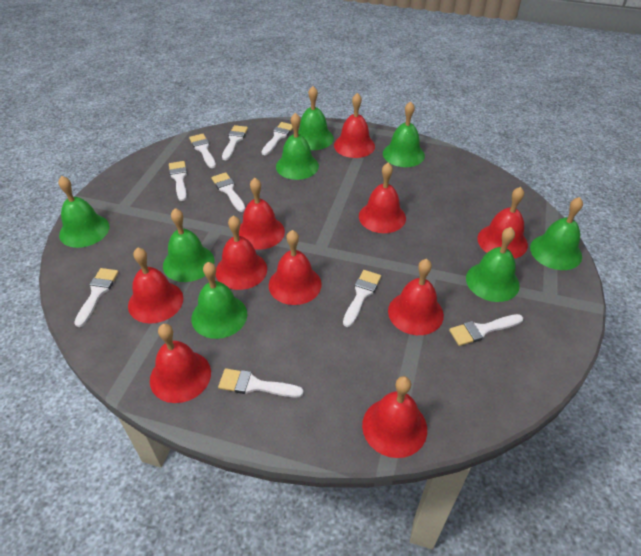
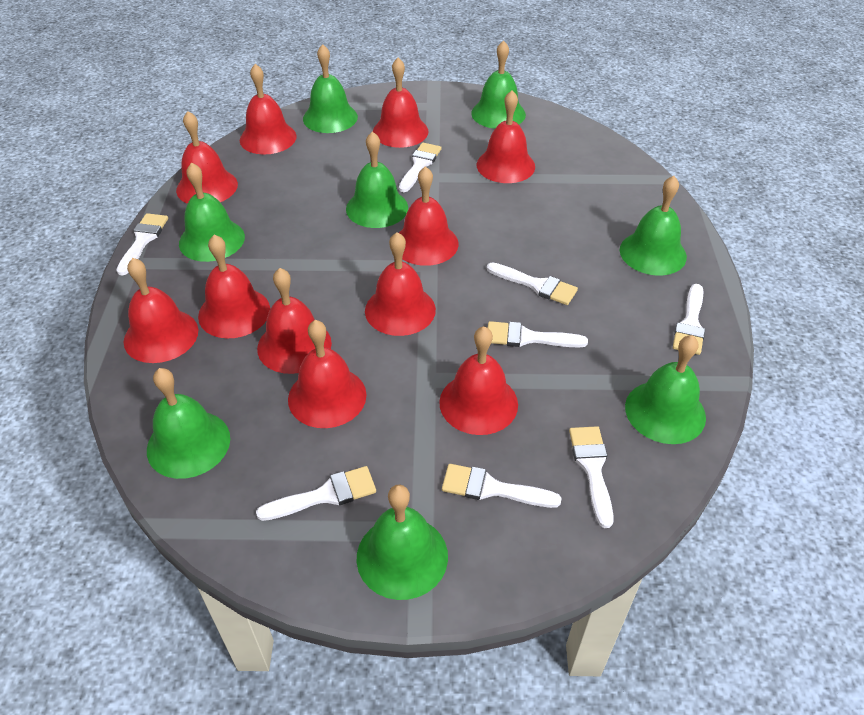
red bell: [128,247,183,323] [150,324,211,403] [216,216,267,290] [239,178,285,250] [269,230,322,305] [334,93,375,158] [359,163,406,233] [362,376,427,458] [388,259,444,335] [477,187,528,259] = 10 -> [124,258,198,363] [176,111,238,204] [198,235,270,338] [240,64,297,155] [257,268,332,374] [288,320,366,428] [365,232,436,336] [373,58,428,148] [399,166,458,266] [439,326,518,435] [477,90,535,183] = 11
white brush: [74,268,119,327] [169,161,187,201] [189,134,216,168] [211,172,245,212] [218,368,304,397] [222,125,248,160] [261,122,293,155] [343,270,381,327] [449,314,523,346] = 9 -> [116,213,168,276] [256,466,376,521] [399,142,441,192] [442,464,562,508] [487,262,578,305] [488,321,588,347] [569,426,614,528] [673,284,705,355] = 8

